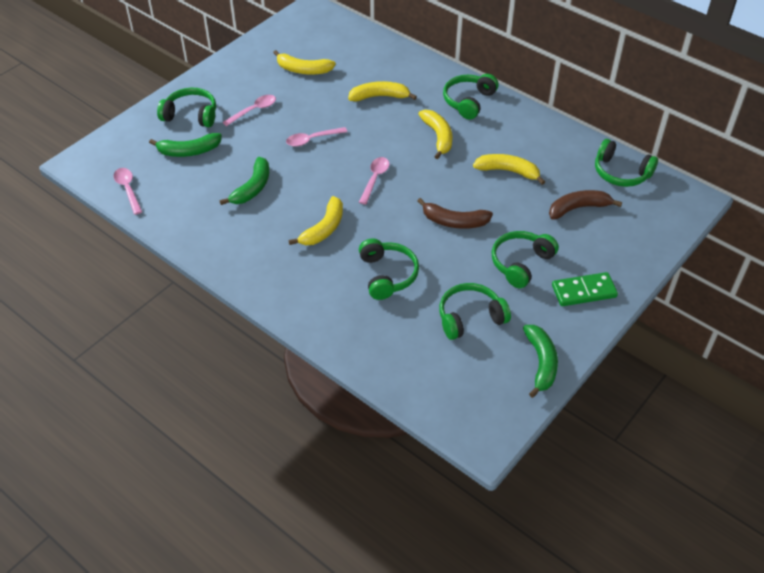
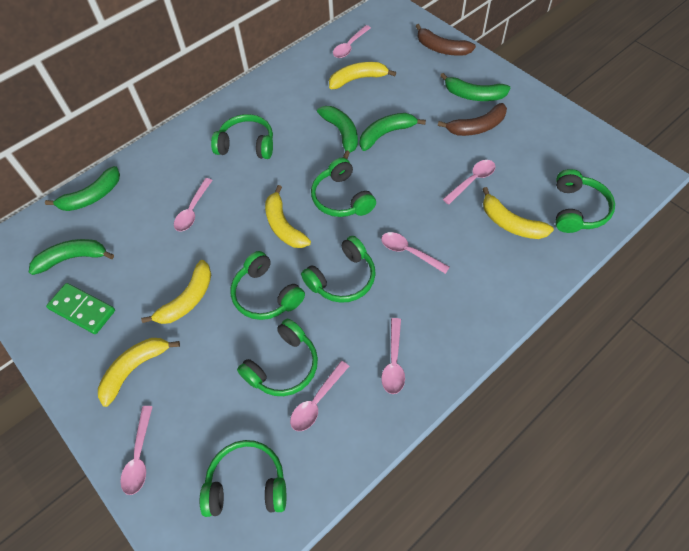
green banana: [149,133,222,157] [219,157,269,205] [523,325,558,398] = 3 -> [29,239,114,275] [45,166,120,211] [317,106,358,159] [360,113,426,151] [440,73,510,101] = 5
green headphones: [157,88,216,127] [359,238,419,300] [439,283,511,340] [443,74,498,120] [492,231,559,288] [595,139,658,187] = 6 -> [200,440,286,517] [211,114,273,159] [231,251,305,320] [237,319,318,396] [301,236,376,303] [311,158,376,217] [556,169,615,233] = 7
pink spoon: [114,168,142,215] [222,95,276,126] [286,127,347,147] [359,157,389,204] = 4 -> [120,406,153,495] [174,178,213,231] [290,361,349,431] [333,25,371,58] [381,232,450,274] [381,318,405,394] [443,160,496,204] = 7

